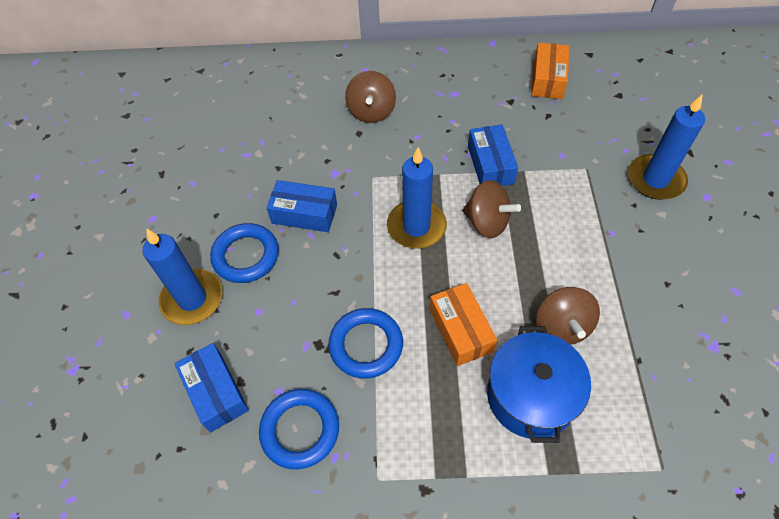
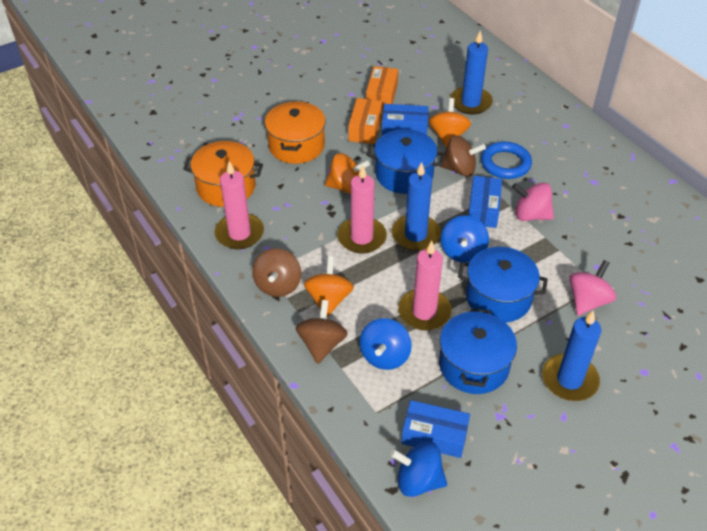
blue pot: [487,326,591,443] = 1 -> [367,129,445,194] [439,308,517,394] [458,247,548,323] = 3
blue ring: [210,223,279,283] [259,389,339,469] [328,308,403,379] = 3 -> [481,142,532,179] = 1
blue spinning top: none = 0 -> [360,318,412,370] [390,441,447,497] [441,215,489,263] = 3
orange pot: none = 0 -> [183,141,263,207] [265,101,326,164] = 2
orange spinning top: none = 0 -> [304,256,354,317] [325,153,370,194] [429,98,471,148] = 3
pink candle: none = 0 -> [215,161,264,249] [337,165,387,254] [398,241,452,330] = 3
pink spinning top: none = 0 -> [512,183,554,221] [569,260,616,316] = 2

